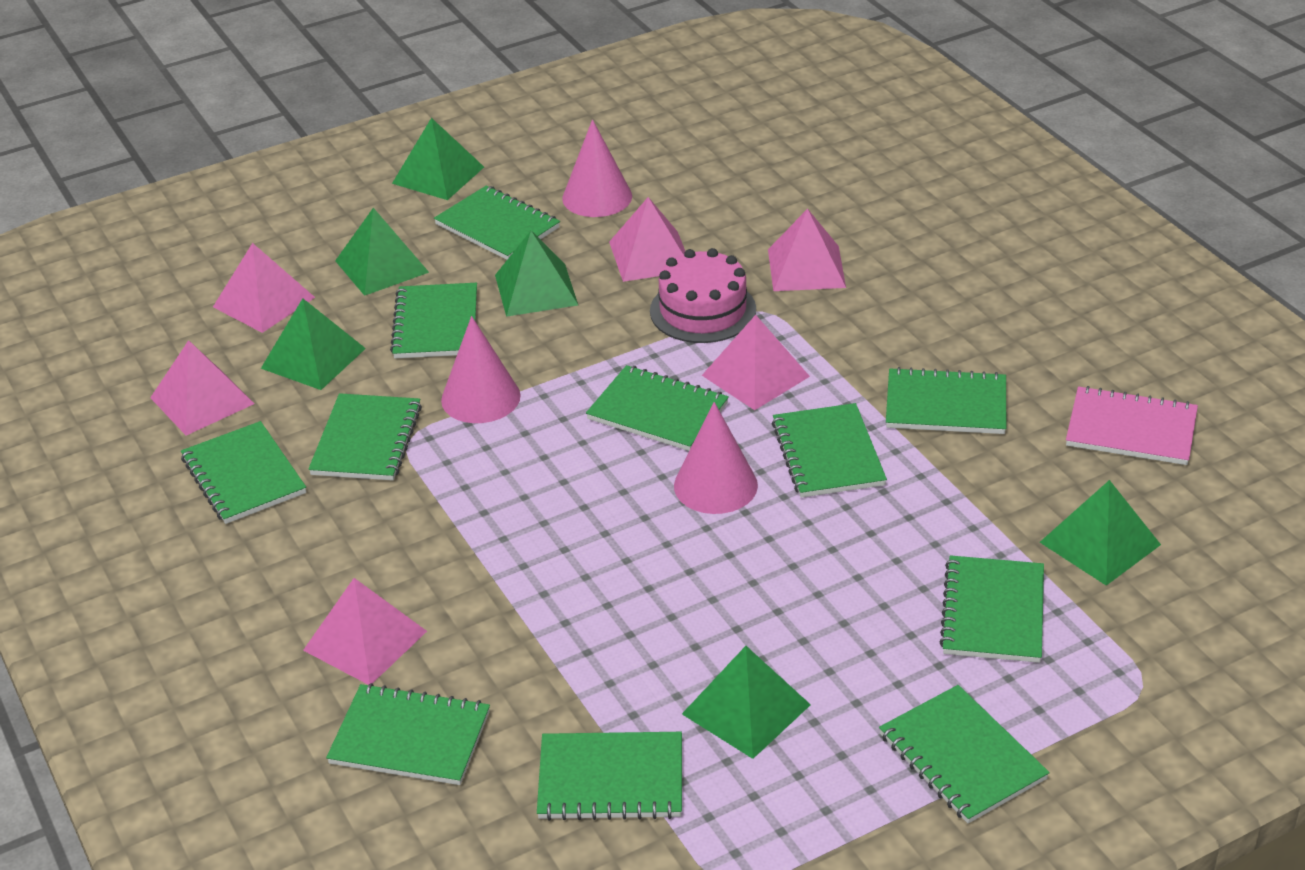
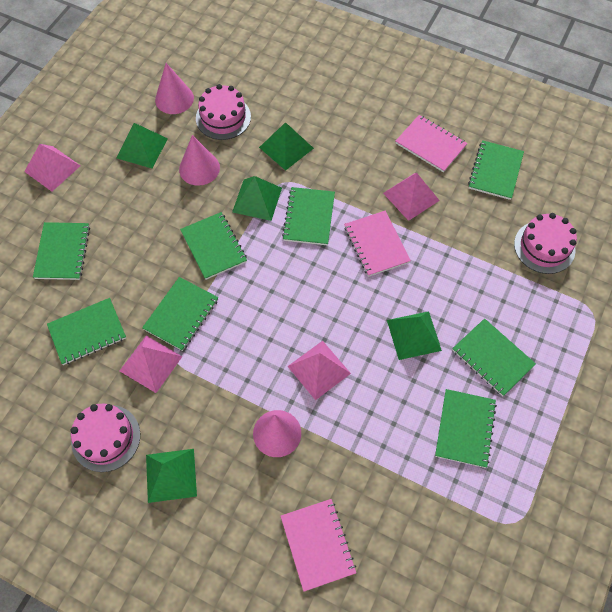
green notebook: [181,421,306,524] [308,393,422,481] [326,683,490,785] [390,283,477,358] [434,185,560,260] [537,732,682,821] [586,365,729,451] [772,403,887,498] [879,685,1050,823] [886,367,1006,434] [940,555,1044,663] = 11 -> [33,222,90,280] [47,298,126,365] [142,277,218,351] [180,212,247,280] [282,187,335,245] [435,389,497,468] [452,318,536,396] [468,140,524,200] = 8
green pyramid: [261,298,366,390] [335,208,429,296] [392,118,484,200] [495,231,578,317] [682,646,811,759] [1040,480,1161,586] = 6 -> [117,123,168,168] [146,449,197,503] [232,176,282,221] [259,122,314,171] [387,311,442,360] = 5
pink cake: [650,248,756,343] = 1 -> [70,404,140,472] [196,84,251,140] [514,213,577,274] = 3
pink notebook: [1066,386,1198,465] = 1 -> [281,499,356,592] [344,211,411,277] [396,115,468,172] = 3
pink pyramid: [150,340,254,435] [213,243,315,333] [303,578,427,685] [609,197,685,282] [702,315,810,410] [768,209,846,291] = 6 -> [24,144,80,192] [120,336,183,393] [287,341,351,400] [383,173,440,221] = 4

